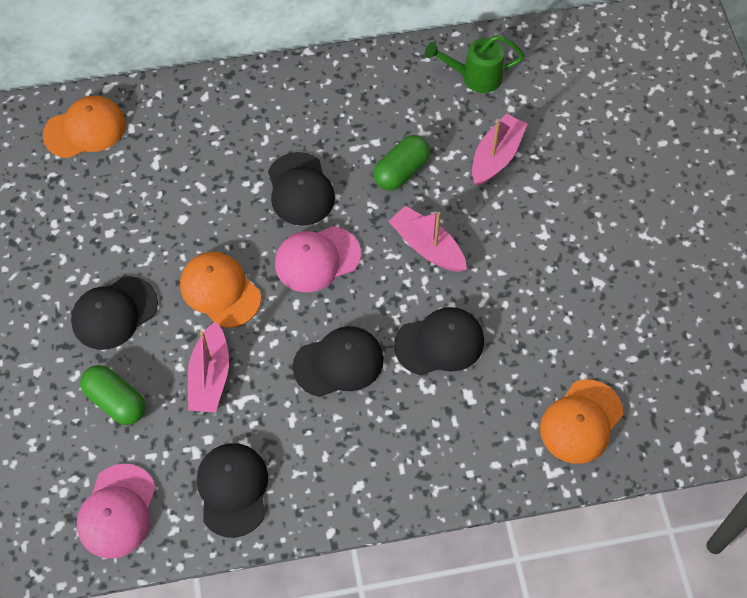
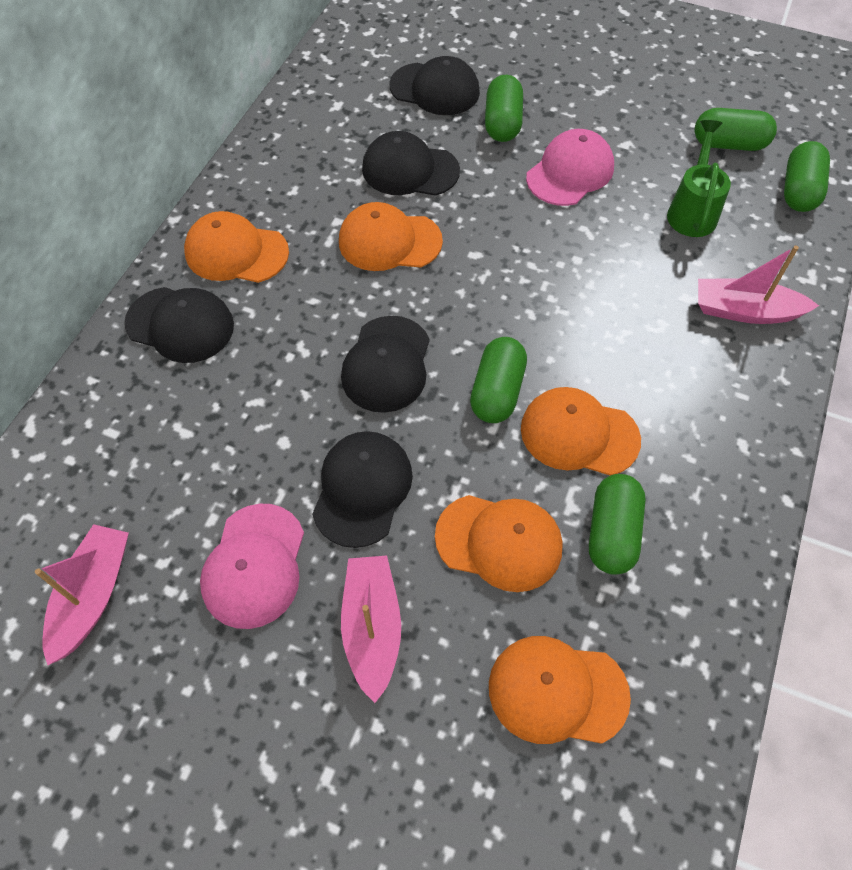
green capsule: [80,365,145,425] [373,135,430,190] = 2 -> [470,337,527,423] [485,75,523,142] [589,474,646,575] [695,108,777,151] [784,141,830,212] = 5
orange cap: [43,96,126,158] [180,252,261,328] [540,379,623,464] = 3 -> [184,211,289,283] [339,202,443,271] [435,495,563,592] [489,636,631,744] [521,387,641,475] = 5

